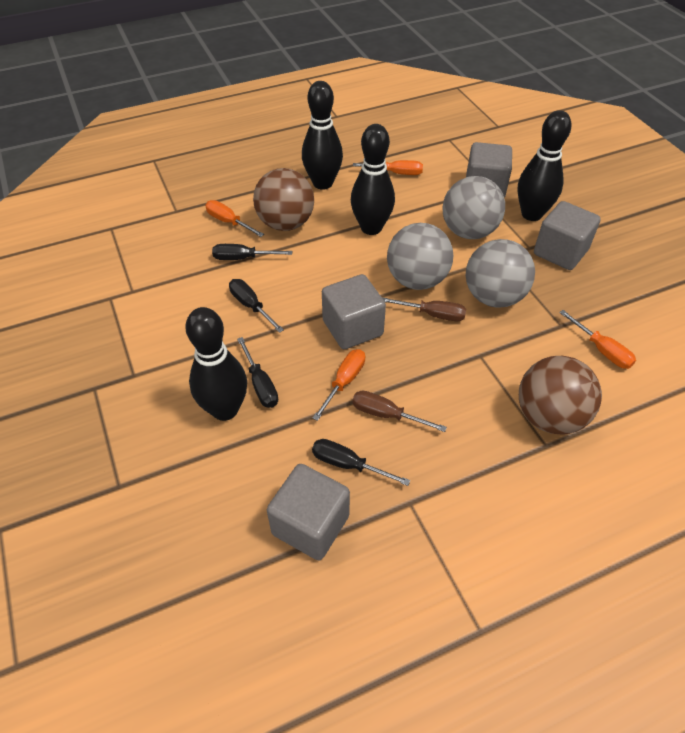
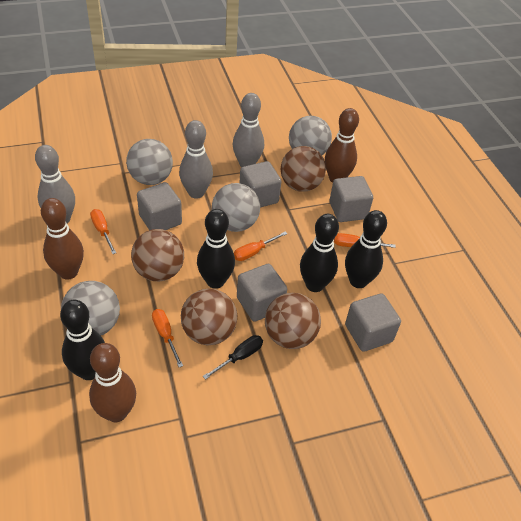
black screwdriver: [212,244,292,260] [229,279,284,333] [237,337,278,408] [312,439,410,486] = 4 -> [203,335,263,380] = 1
brown ball: [253,168,314,231] [519,356,602,435] = 2 -> [131,229,184,281] [181,289,237,345] [265,293,321,349] [281,146,326,192] = 4
brown bowling pin: none = 0 -> [41,198,84,280] [89,343,136,422] [325,108,359,183] = 3
brown screwdriver: [352,391,447,432] [382,297,466,321] = 2 -> none = 0
grey ball: [387,223,453,290] [443,176,505,239] [466,239,535,308] = 3 -> [61,281,120,336] [126,139,173,185] [212,183,260,232] [289,116,332,155] = 4
grey bowling pin: none = 0 -> [35,145,75,223] [179,120,213,198] [232,93,264,167] = 3
grey cube: [267,464,350,560] [322,274,386,349] [466,142,512,198] [534,201,601,270] = 4 -> [137,182,182,230] [237,264,287,322] [240,161,281,207] [329,176,373,222] [345,293,401,352] = 5

